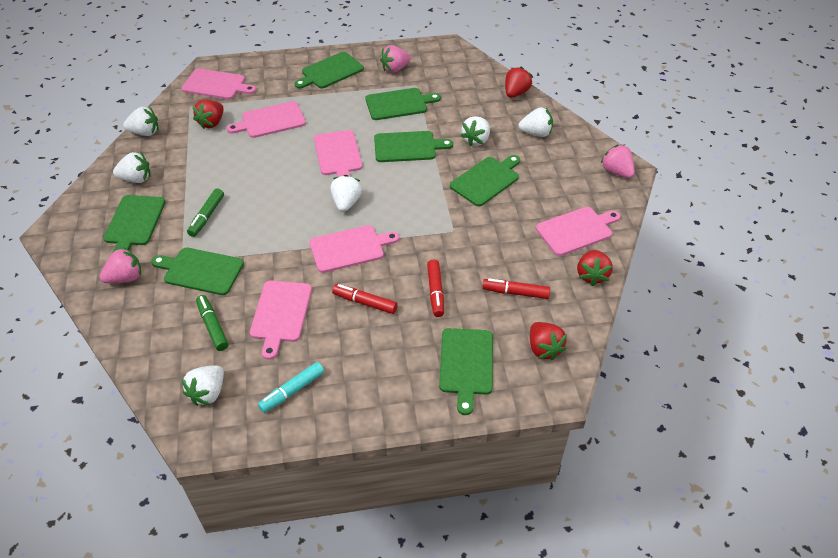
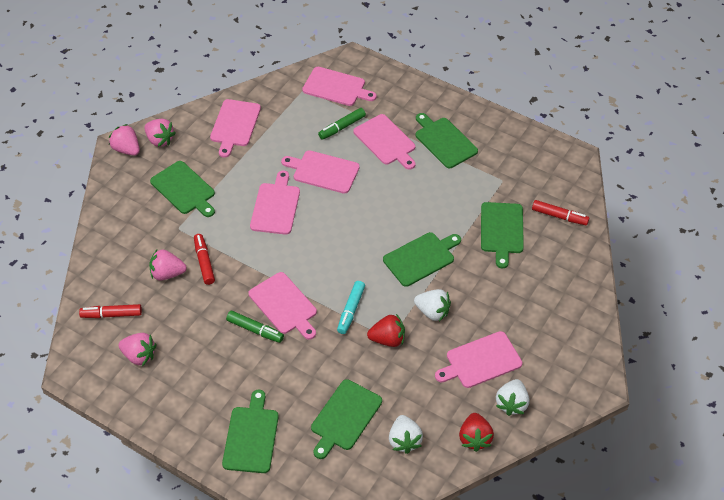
green cutting board: [104,195,165,252] [152,248,244,295] [294,52,364,89] [365,88,441,120] [374,131,453,162] [439,328,493,415] [450,155,520,206] = 7 -> [150,161,215,217] [222,390,279,473] [311,379,382,459] [383,232,461,287] [416,113,478,168] [481,202,524,269] = 6
pink cutting board: [181,68,256,99] [227,101,306,138] [250,281,312,360] [309,225,399,273] [314,130,363,177] [536,207,620,256] = 6 -> [210,99,261,158] [249,272,317,340] [250,170,300,235] [281,150,360,194] [302,67,377,106] [354,114,415,169] [435,331,522,388] = 7
pink strawberry: [100,247,141,283] [380,45,411,73] [601,145,635,178] = 3 -> [109,124,140,156] [118,333,156,366] [144,119,175,147] [149,249,187,281] = 4
red strawberry: [193,99,224,129] [505,67,532,98] [530,322,567,361] [577,250,613,286] = 4 -> [367,314,405,347] [459,413,494,452] = 2
white strawberry: [113,152,151,183] [123,107,159,136] [182,366,224,406] [330,175,362,212] [460,116,490,147] [518,107,553,137] = 6 -> [389,415,423,454] [414,289,451,321] [496,379,529,416] = 3

